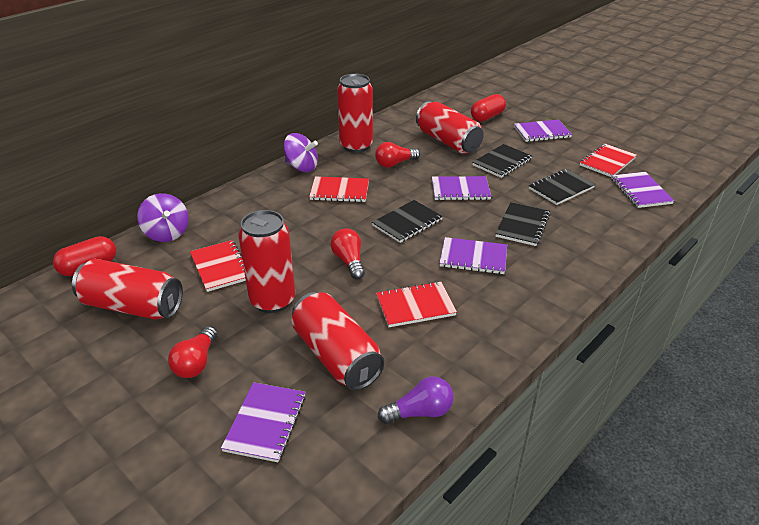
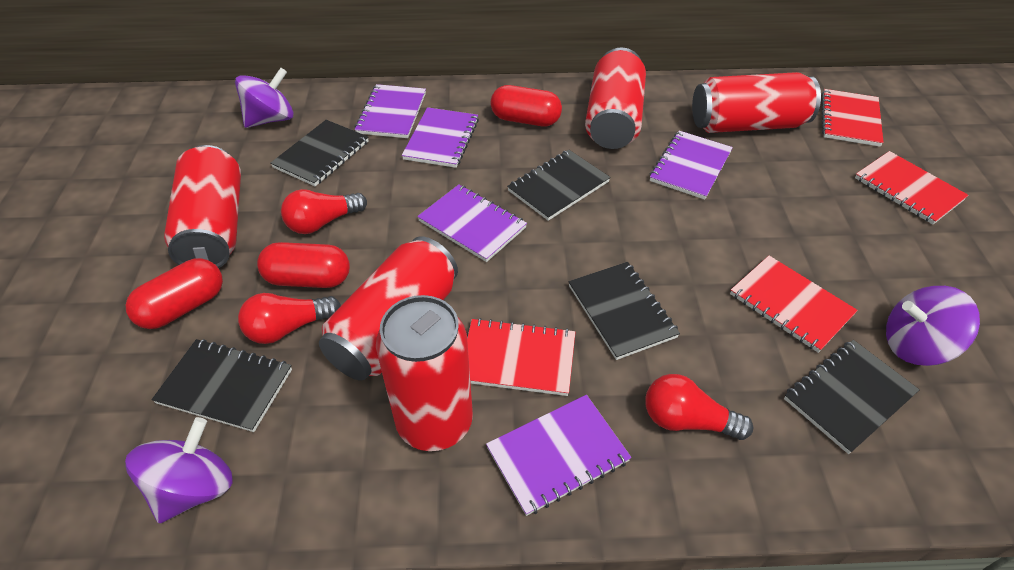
black notebook: [372,200,443,243] [472,144,532,178] [495,202,550,246] [529,169,595,205] = 4 -> [151,339,292,432] [270,120,369,186] [507,150,610,221] [568,262,680,360] [784,340,920,454] = 5
purple light bulb: [378,376,454,424] = 1 -> none = 0
purple spinning top: [137,193,189,242] [283,133,318,172] = 2 -> [125,417,233,523] [235,68,294,128] [886,286,980,366] = 3
red capsule: [53,236,116,276] [471,94,506,122] = 2 -> [126,258,223,329] [257,242,350,288] [491,85,562,126] = 3

